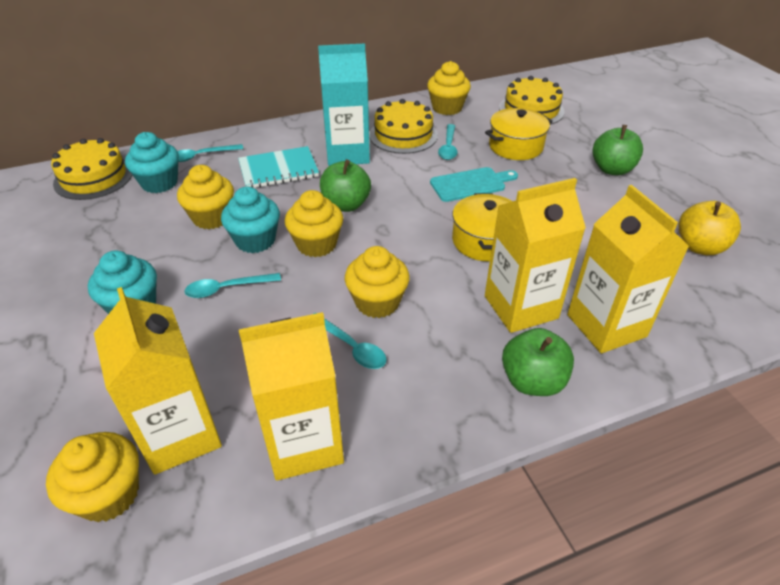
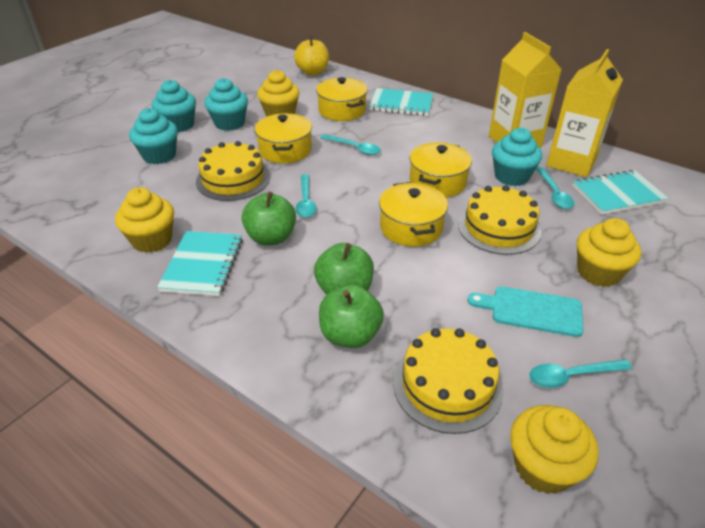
turquoise carton: [318,43,370,166] = 1 -> none = 0
turquoise cupcake: [88,251,157,314] [125,132,179,193] [221,186,280,253] = 3 -> [129,108,178,164] [152,80,196,132] [204,78,248,131] [492,128,542,186] = 4
turquoise notebook: [238,146,319,188] = 1 -> [157,231,243,296] [369,88,433,116] [572,170,669,215] = 3
yellow carton: [94,287,222,475] [239,312,344,481] [485,178,586,333] [567,185,689,353] = 4 -> [489,32,562,148] [546,49,623,177] = 2
yellow cupcake: [46,432,139,522] [177,165,234,229] [285,190,343,257] [345,246,410,318] [427,61,471,115] = 5 -> [115,187,174,253] [257,70,300,117] [510,405,599,494] [577,218,641,287] = 4
yellow pot: [452,193,512,262] [485,108,553,160] = 2 -> [255,113,312,163] [316,77,368,121] [379,182,448,247] [409,142,472,198] = 4

